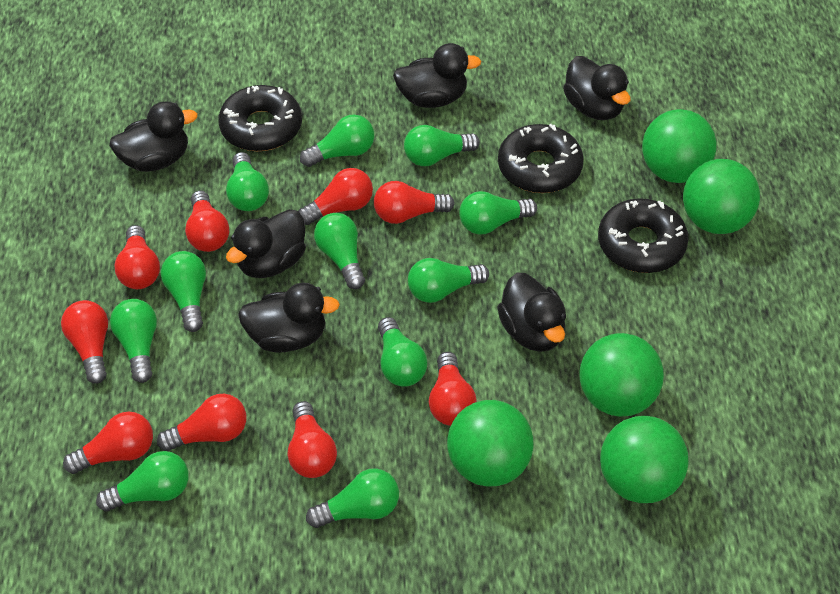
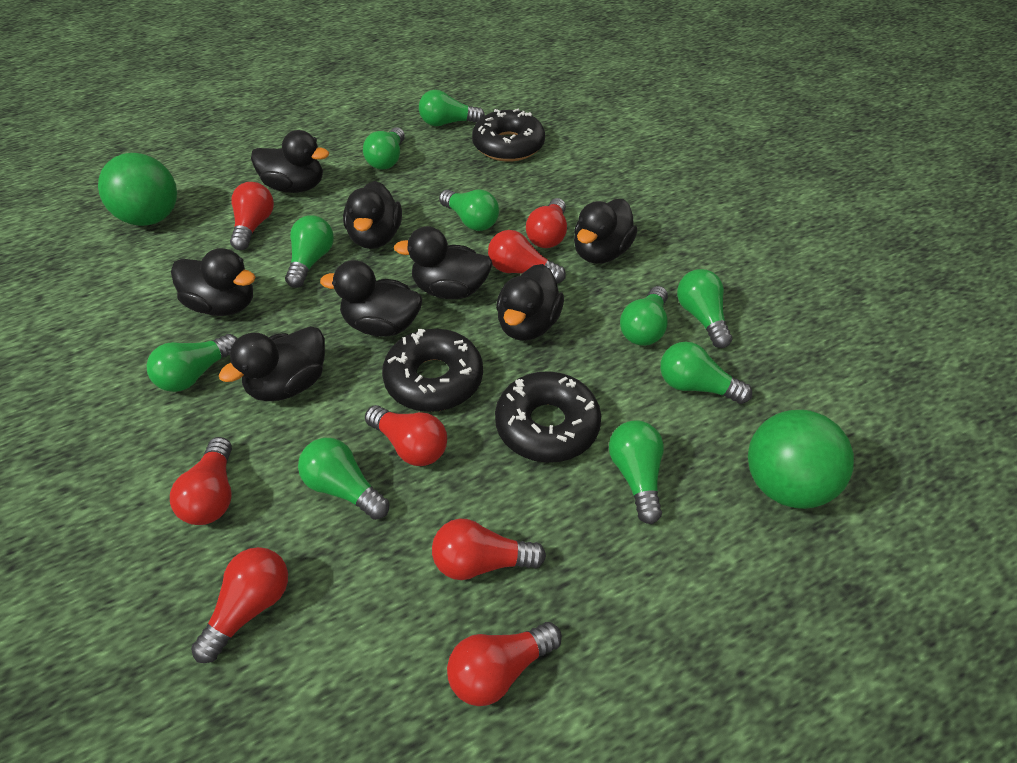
black duck: [109,101,198,172] [226,209,306,278] [238,283,340,353] [393,43,481,108] [497,273,566,352] [563,56,631,120] = 6 -> [171,248,256,316] [219,326,325,401] [251,130,329,193] [320,260,422,337] [343,181,402,249] [394,226,492,299] [496,264,564,341] [574,199,637,264] = 8
green ball: [447,400,533,486] [579,333,664,417] [600,416,689,503] [642,109,716,183] [683,159,760,234] = 5 -> [98,153,177,226] [748,410,854,509] = 2
green light bulb: [96,451,189,512] [110,299,157,383] [161,251,206,332] [226,152,269,211] [300,114,374,167] [306,468,399,528] [314,213,365,289] [378,317,427,387] [404,125,480,166] [408,258,489,303] [459,191,537,234] = 11 -> [146,334,238,392] [285,215,334,288] [298,438,389,520] [363,127,405,170] [419,90,485,126] [439,190,499,231] [609,420,664,524] [620,286,668,346] [660,342,752,404] [677,269,732,348] = 10
red light bulb: [61,300,108,384] [63,412,153,474] [114,225,160,289] [157,394,246,451] [185,191,229,252] [288,401,337,478] [298,168,373,225] [374,181,455,224] [429,352,477,426] = 9 -> [170,437,232,525] [191,547,288,663] [230,182,274,250] [365,405,447,466] [432,519,546,580] [447,622,562,706] [488,230,566,284] [526,198,567,248] = 8

